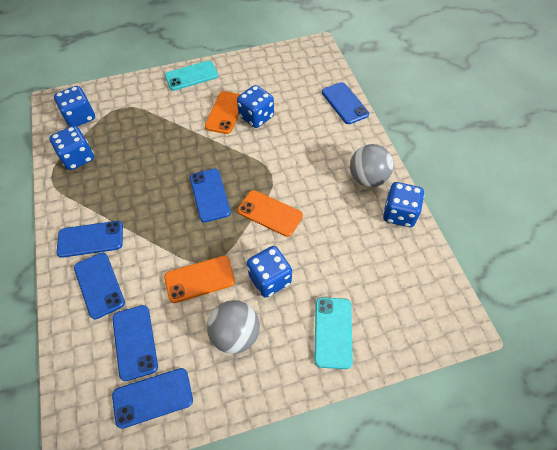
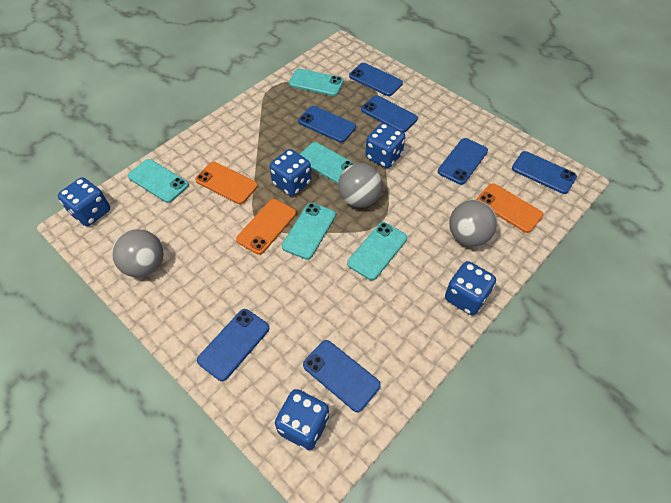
blue phone: [57,221,123,258] [74,253,125,319] [112,368,193,429] [113,305,158,381] [190,169,231,222] [322,82,369,124] = 6 -> [197,309,269,381] [298,106,356,143] [303,340,381,412] [349,63,403,96] [361,95,418,133] [438,138,488,185] [512,151,577,194] = 7
grey ball: [207,300,260,354] [350,144,394,187] = 2 -> [112,229,164,278] [338,163,383,208] [449,200,498,247] = 3
turquoise phone: [165,61,218,91] [314,297,353,369] = 2 -> [128,159,189,203] [282,203,336,260] [289,68,344,96] [300,142,355,184] [347,222,407,280] = 5

